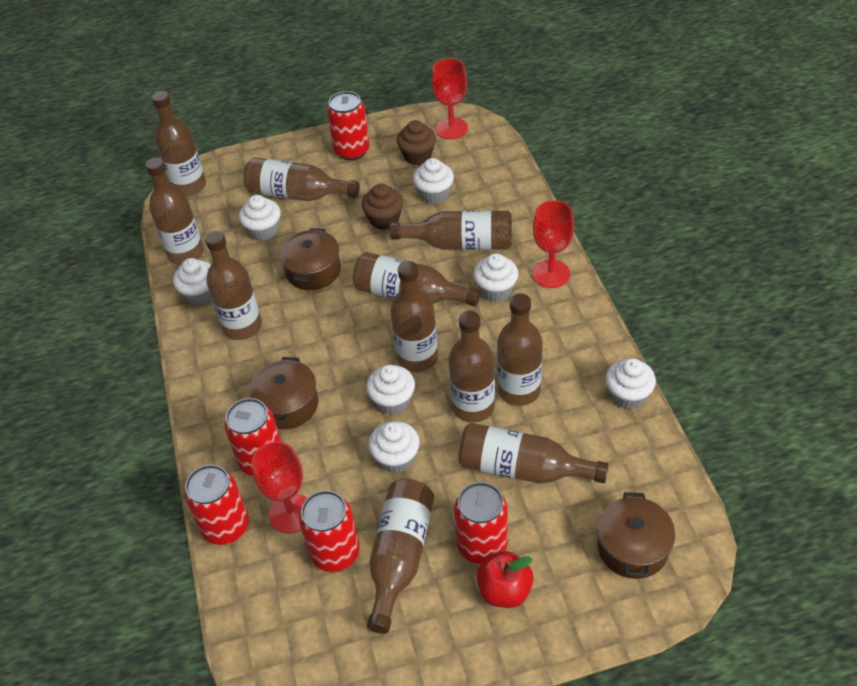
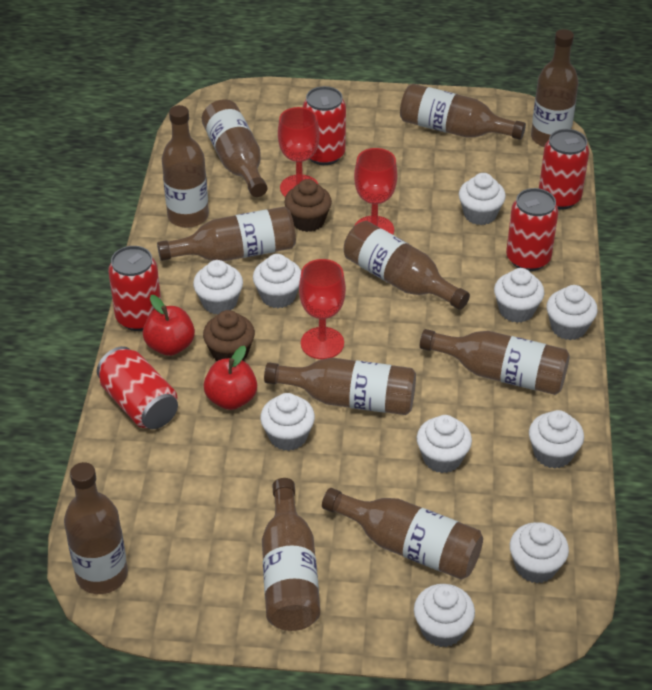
brown pot: [249,357,318,429] [280,228,341,290] [597,492,675,579] = 3 -> none = 0
red apple: [477,551,534,608] = 1 -> [143,295,195,356] [204,346,257,410] = 2
white cupcake: [173,258,212,305] [239,195,280,241] [366,365,415,415] [369,421,420,473] [413,158,454,204] [473,253,519,302] [606,358,656,409] = 7 -> [193,260,243,314] [253,254,301,308] [260,393,315,451] [414,584,475,647] [417,415,472,473] [459,173,506,225] [494,268,545,323] [510,522,569,583] [529,410,584,469] [546,285,598,340] = 10

